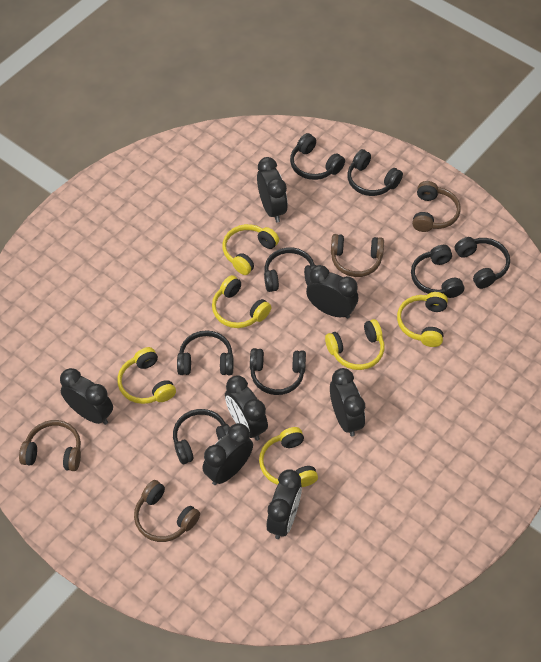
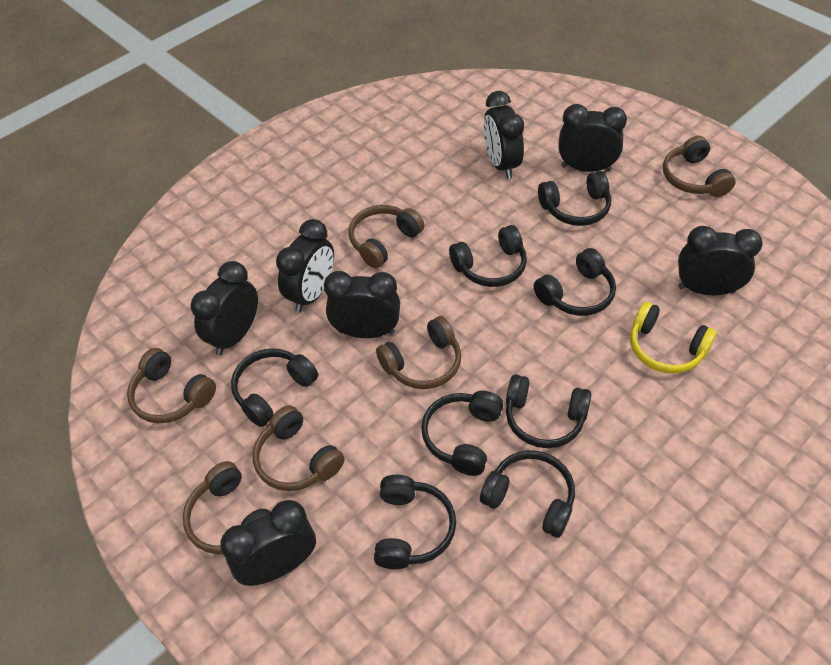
brown headphones: [19,420,81,471] [134,480,200,542] [331,234,384,277] [412,181,461,232] = 4 -> [127,348,216,423] [182,461,271,554] [253,405,345,491] [348,205,424,268] [376,316,461,389] [663,136,736,197] = 6
yellow headphones: [117,347,176,404] [212,275,271,328] [222,224,279,275] [259,427,318,487] [325,319,384,370] [397,292,448,347] = 6 -> [630,302,717,374] = 1

